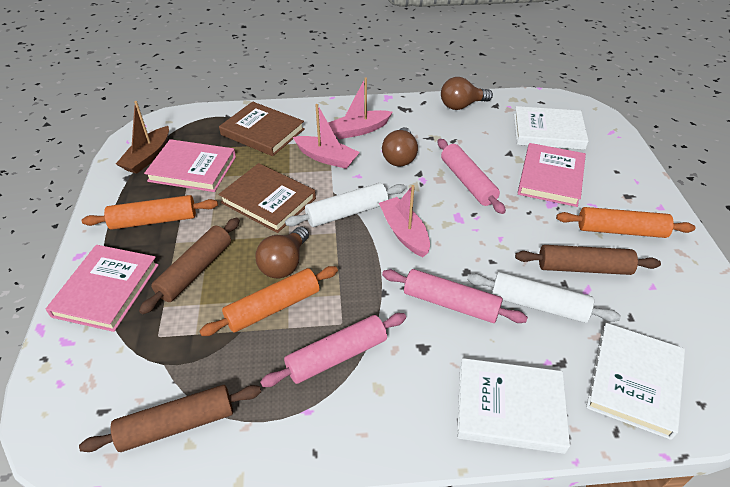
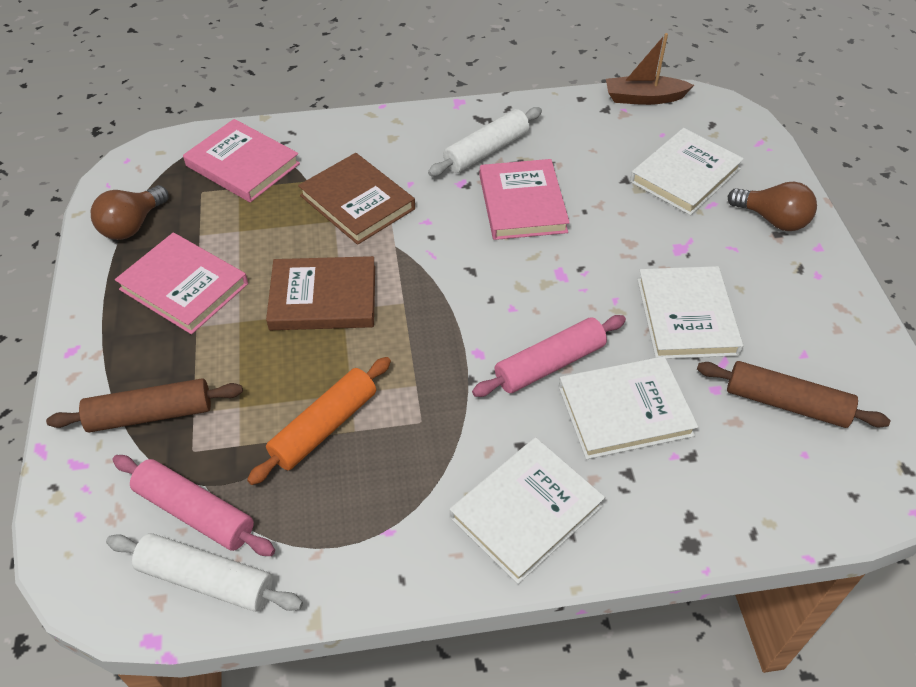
brown light bulb: [255,226,309,278] [382,127,418,166] [441,77,493,110] = 3 -> [91,185,169,240] [728,182,817,231] = 2
brown rolling pin: [79,385,261,452] [139,218,240,314] [515,245,661,275] = 3 -> [46,378,243,432] [697,361,890,428] = 2
orange rolling pin: [82,195,218,230] [199,266,338,336] [556,207,695,238] = 3 -> [247,357,391,485] = 1
pink boat: [293,104,360,169] [328,77,392,139] [379,185,430,257] = 3 -> none = 0
pink rolling pin: [260,313,406,387] [382,269,528,323] [437,139,506,214] = 3 -> [112,455,275,556] [472,315,626,397] = 2
white book: [457,358,570,454] [514,106,589,150] [586,323,685,440] = 3 -> [450,437,605,584] [559,356,698,459] [630,128,744,216] [637,266,743,359] = 4

